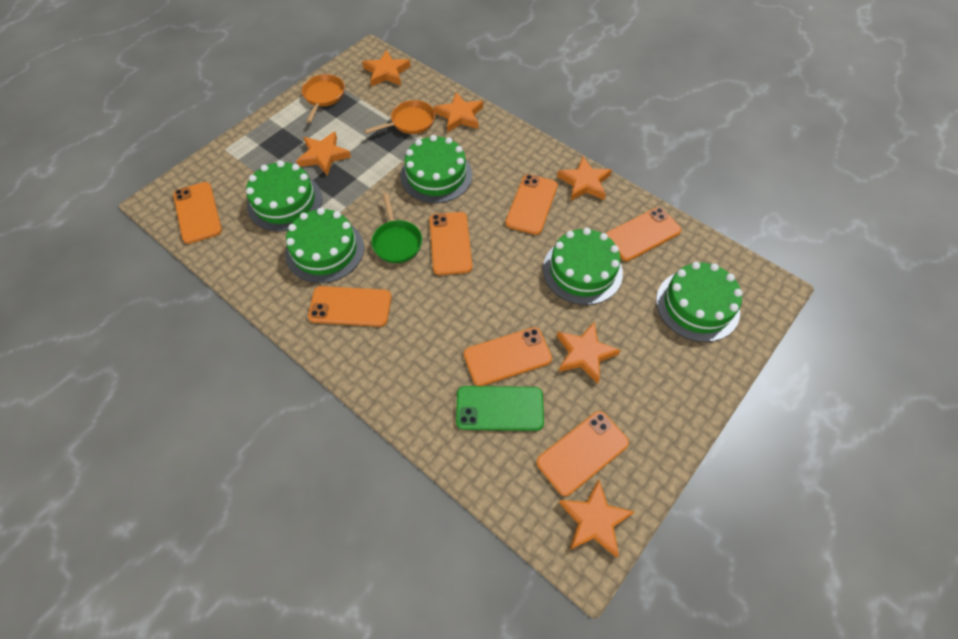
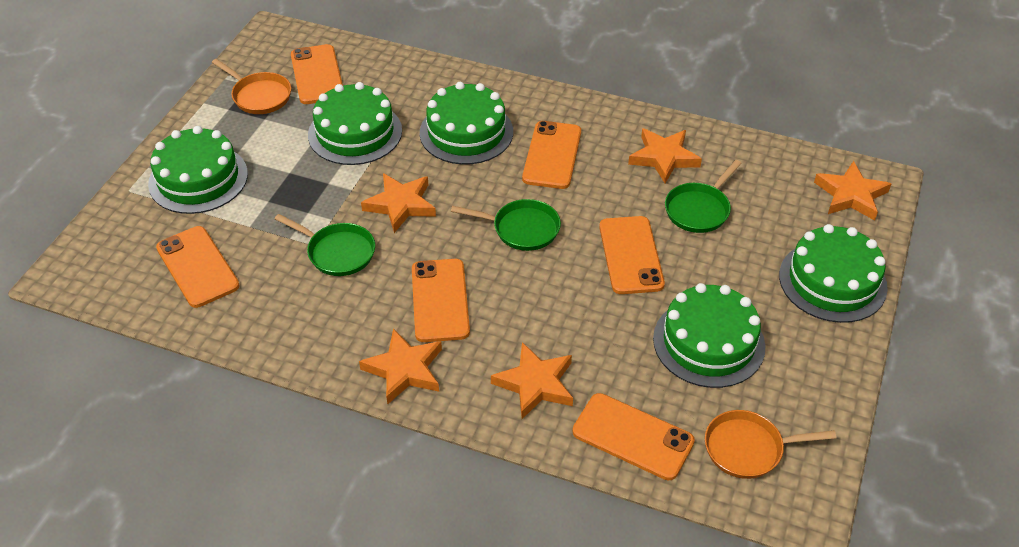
green pan: [371,193,422,263] = 1 -> [275,214,375,276] [451,199,561,251] [665,160,742,233] = 3
green phone: [456,386,544,431] = 1 -> none = 0
orange phone: [173,182,222,244] [308,286,392,327] [429,212,472,275] [464,327,552,386] [505,174,558,235] [536,411,629,496] [606,207,681,261] = 7 -> [156,226,240,308] [291,44,343,104] [412,259,470,342] [522,121,581,189] [572,393,695,480] [599,216,665,294] = 6
orange star: [296,131,351,176] [362,50,411,87] [434,92,483,132] [557,157,612,200] [557,322,621,384] [559,479,634,558] = 6 -> [359,329,442,405] [361,173,436,233] [491,342,573,419] [628,128,702,183] [814,161,891,220] = 5

